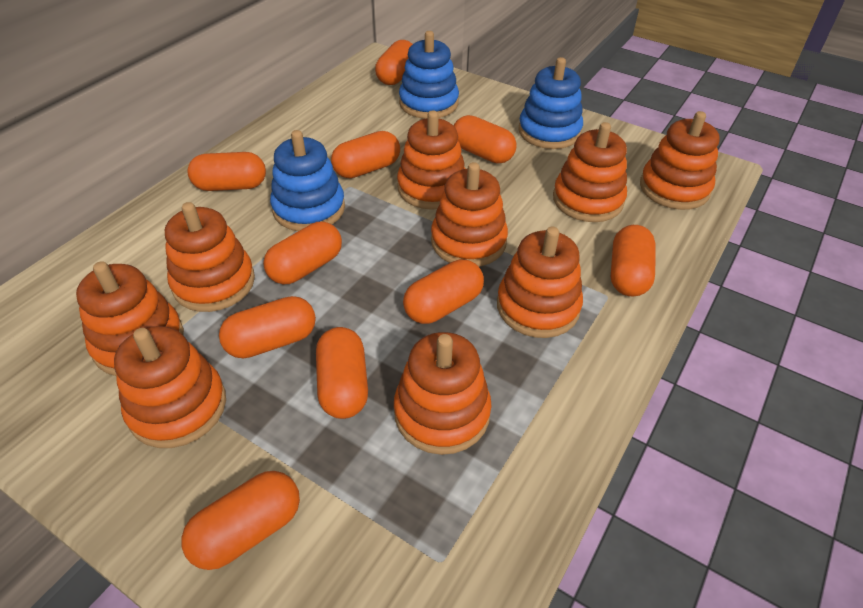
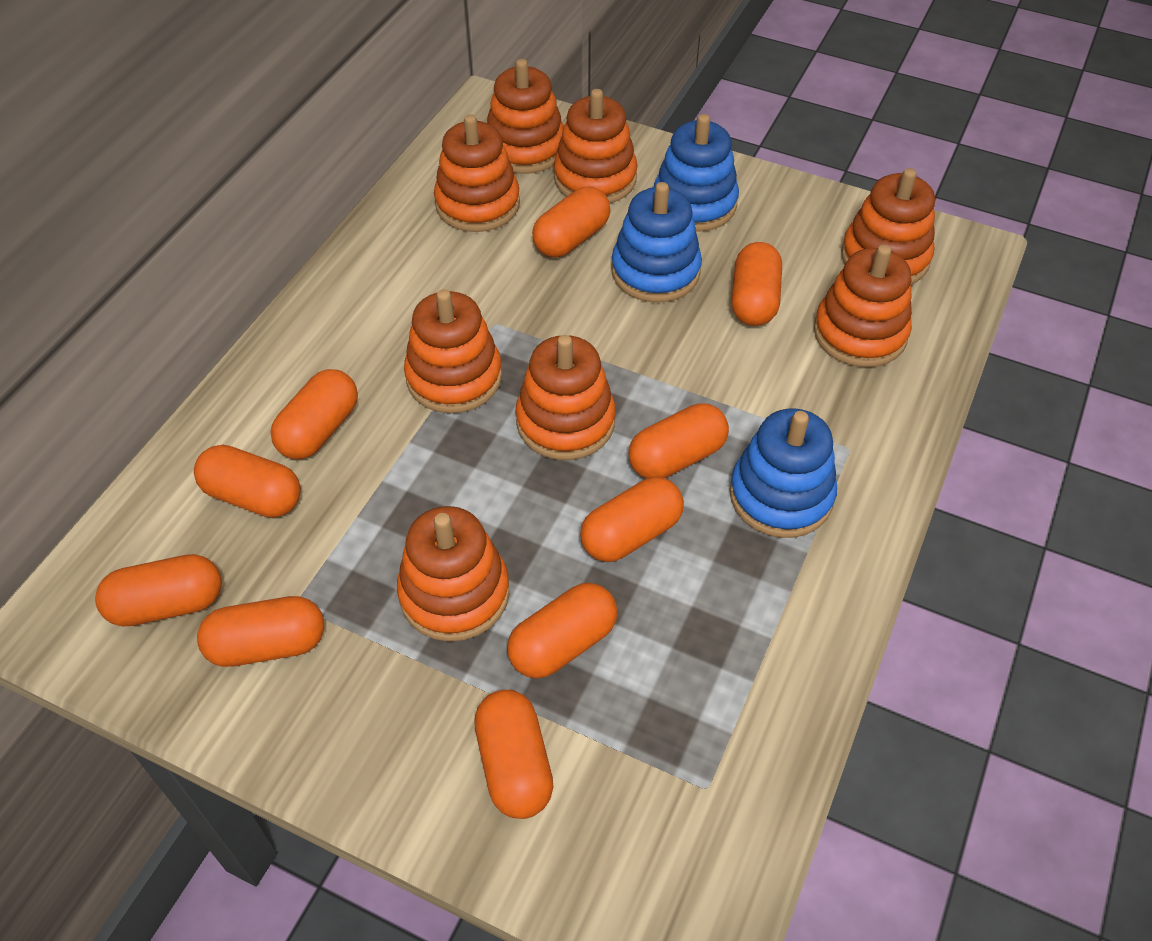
orange stacking toy: [76,261,184,376] [114,326,226,448] [165,202,255,312] [394,332,492,455] [397,111,465,210] [431,162,508,267] [497,227,583,338] [553,122,627,222] [640,111,720,210] = 9 -> [397,506,510,642] [404,289,502,414] [434,114,520,232] [487,59,564,174] [515,335,616,460] [554,89,638,203] [814,245,912,367] [841,168,935,285] = 8

